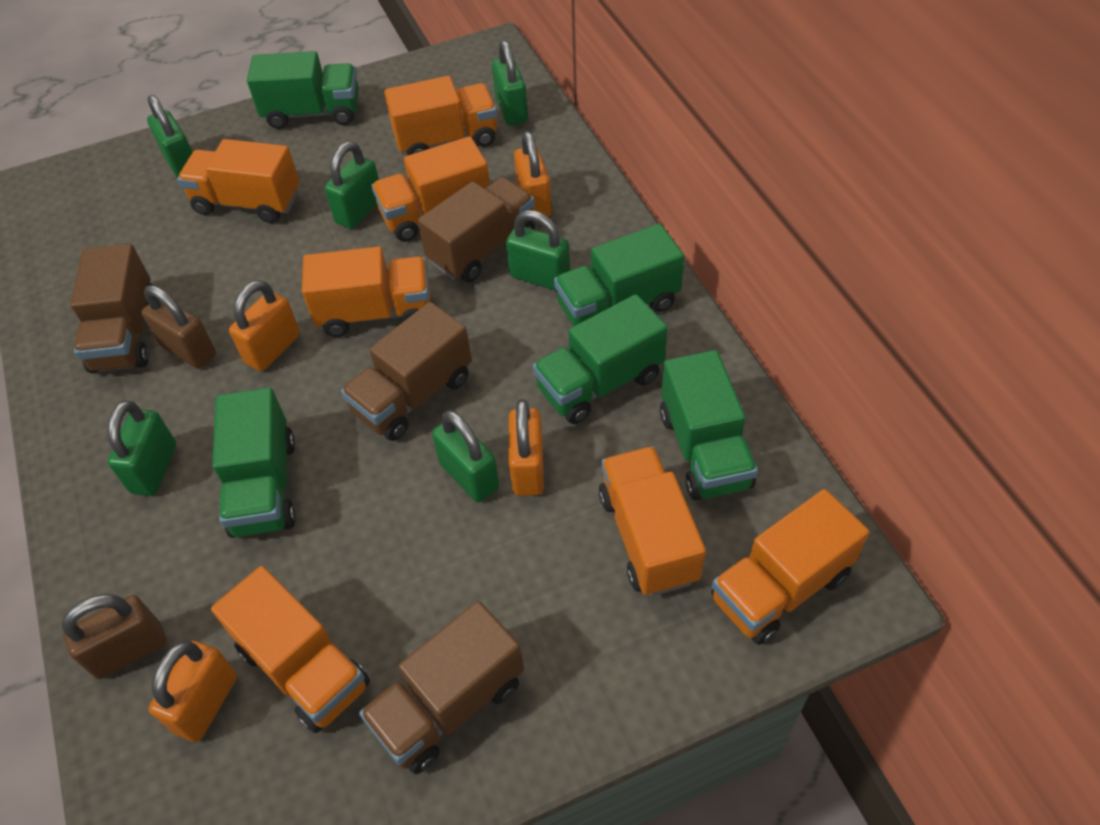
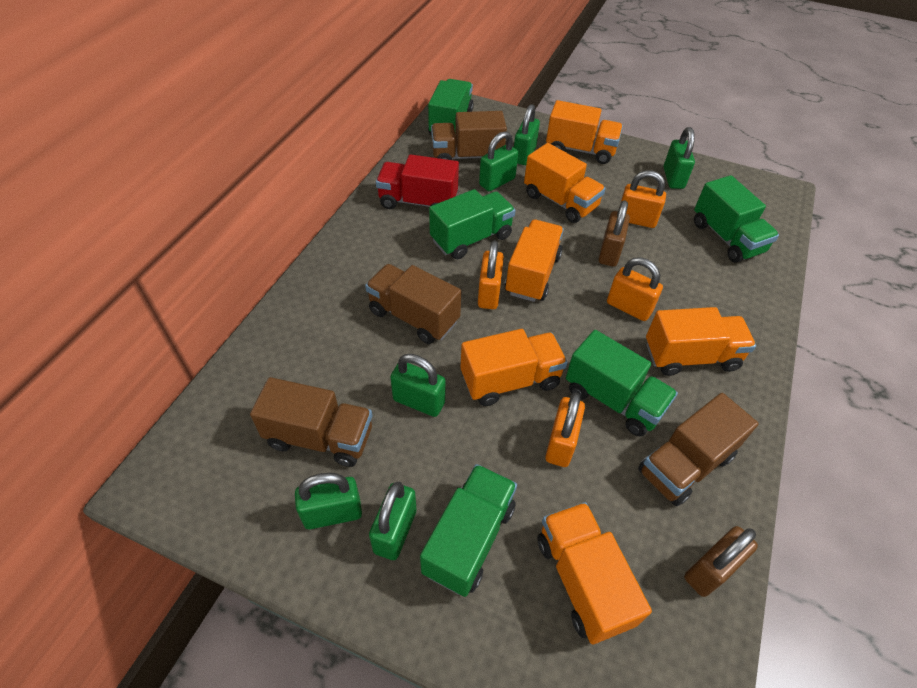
orange truck: [177,139,300,223] [211,566,370,733] [302,246,431,337] [371,136,490,242] [384,76,497,155] [599,446,706,596] [711,489,869,645] = 7 -> [460,329,568,406] [504,219,564,302] [524,143,606,223] [537,502,652,644] [546,100,623,164] [646,307,756,376] = 6
red truck: none = 0 -> [376,154,459,209] = 1

